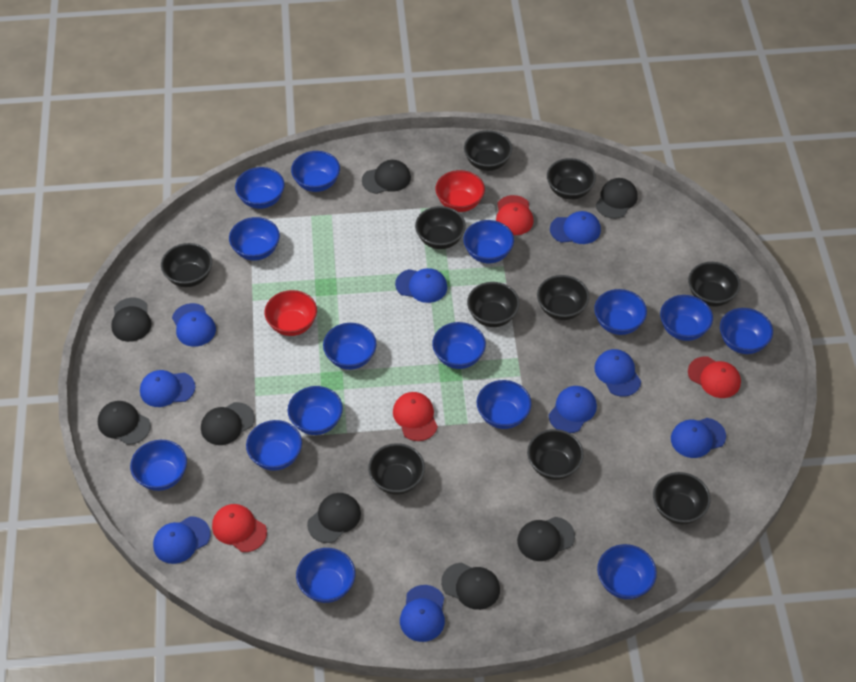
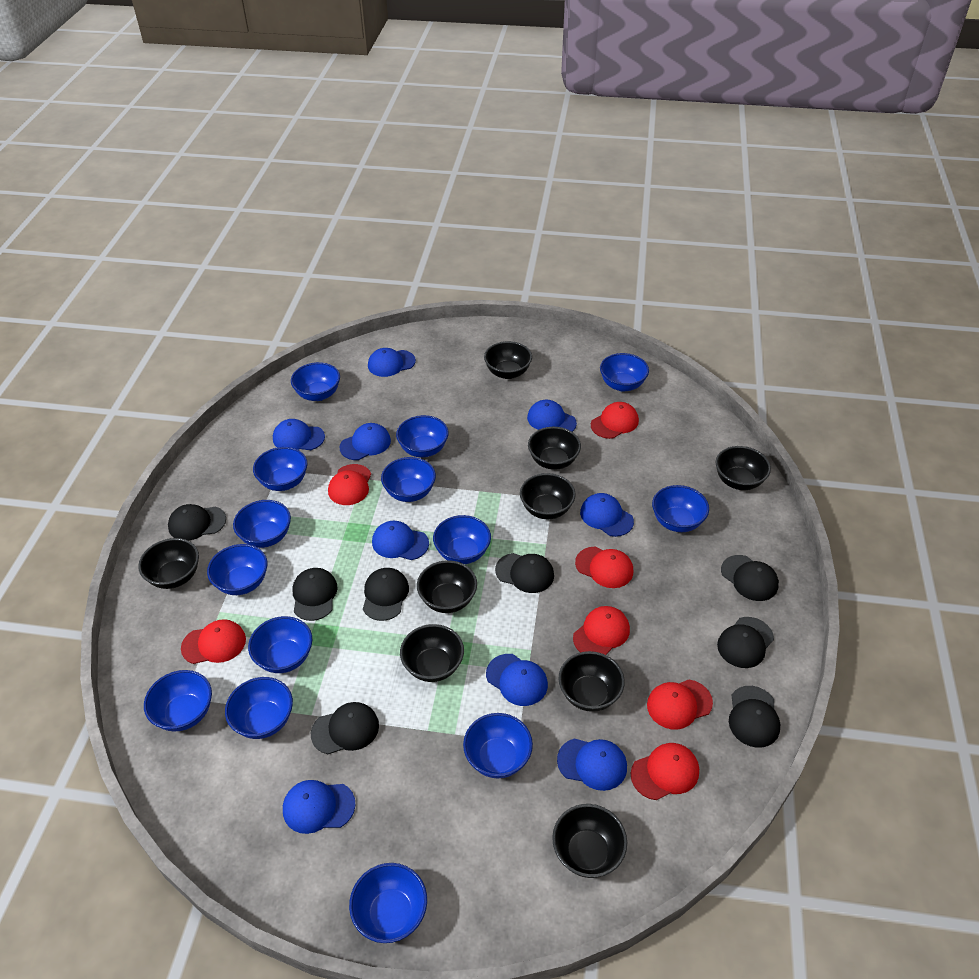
black bowl: [161,243,212,287] [368,443,425,495] [415,206,466,249] [464,130,512,171] [467,282,520,327] [527,429,584,480] [537,275,589,320] [547,158,596,200] [653,472,711,524] [688,262,740,307] = 10 -> [138,538,199,589] [400,624,464,682] [417,560,477,613] [484,341,532,379] [520,473,576,519] [528,427,581,470] [552,804,627,878] [559,651,625,712] [716,446,771,490] = 9
blue bowl: [130,440,187,491] [229,217,280,261] [235,167,285,209] [246,420,302,471] [288,386,343,435] [291,151,340,192] [296,548,355,603] [323,323,377,370] [432,322,486,369] [463,220,514,263] [477,380,532,429] [594,289,647,335] [597,544,657,599] [660,295,713,341] [720,308,773,354] = 15 -> [144,670,212,731] [207,544,267,595] [225,677,293,739] [233,500,291,548] [248,616,312,673] [253,447,307,491] [291,362,340,401] [349,863,427,943] [381,457,436,502] [396,415,449,457] [433,515,491,564] [463,713,533,778] [600,353,649,392] [652,485,709,532] = 14
red bowl: [265,290,317,336] [436,170,485,212] = 2 -> none = 0
red cap: [212,504,267,552] [393,392,438,441] [496,195,534,235] [688,357,741,398] = 4 -> [181,619,246,664] [328,464,371,505] [573,606,630,655] [575,547,633,588] [591,402,639,439] [631,743,699,800] [647,679,713,730] = 7

